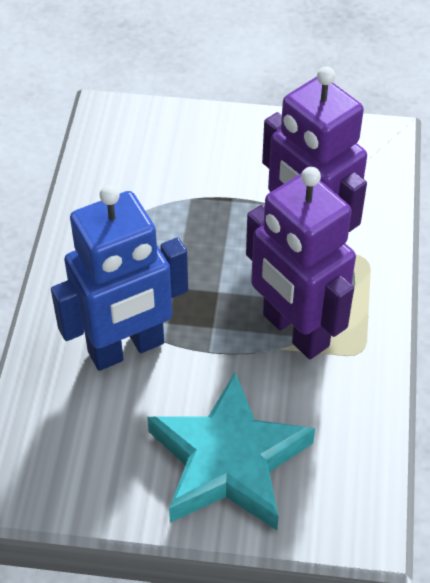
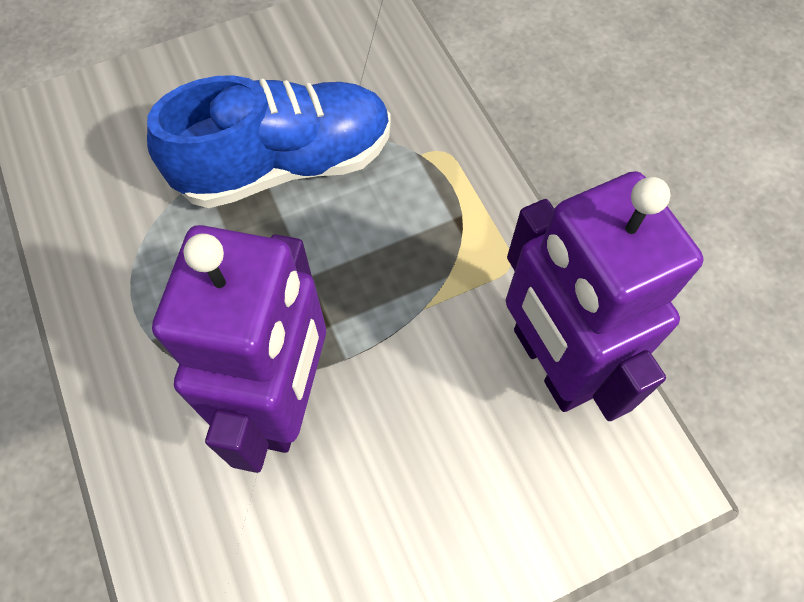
blue robot: [51,185,188,371] = 1 -> none = 0
blue shoe: none = 0 -> [147,75,391,208] = 1
turquoise star: [147,372,315,530] = 1 -> none = 0

